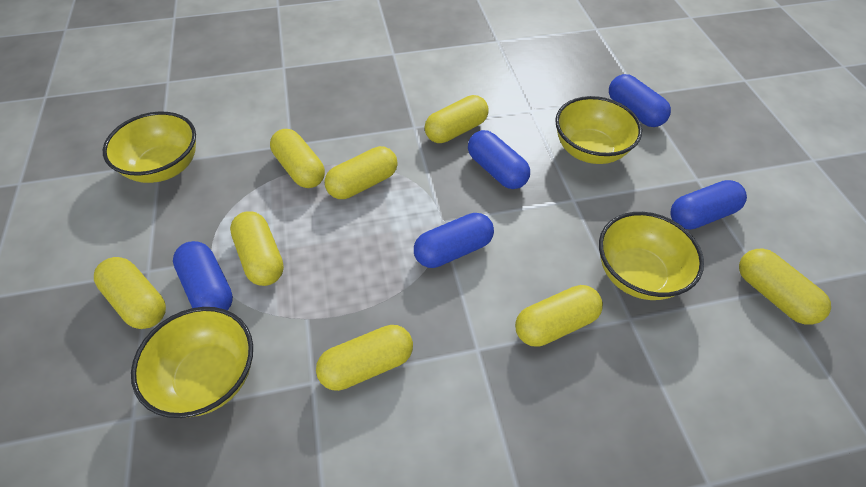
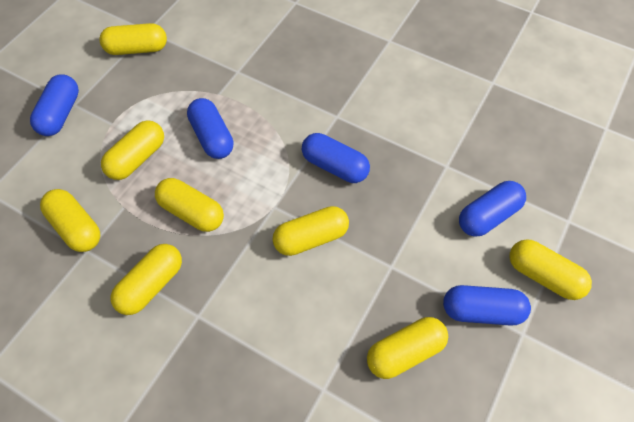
yellow bowl: [103,112,196,183] [131,307,253,418] [555,96,642,164] [599,212,704,300] = 4 -> none = 0

